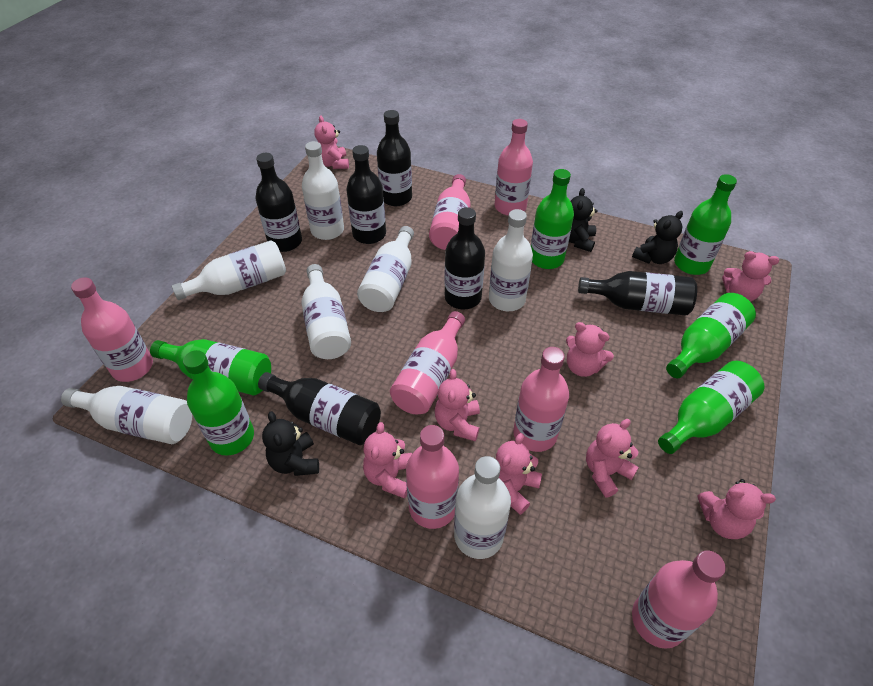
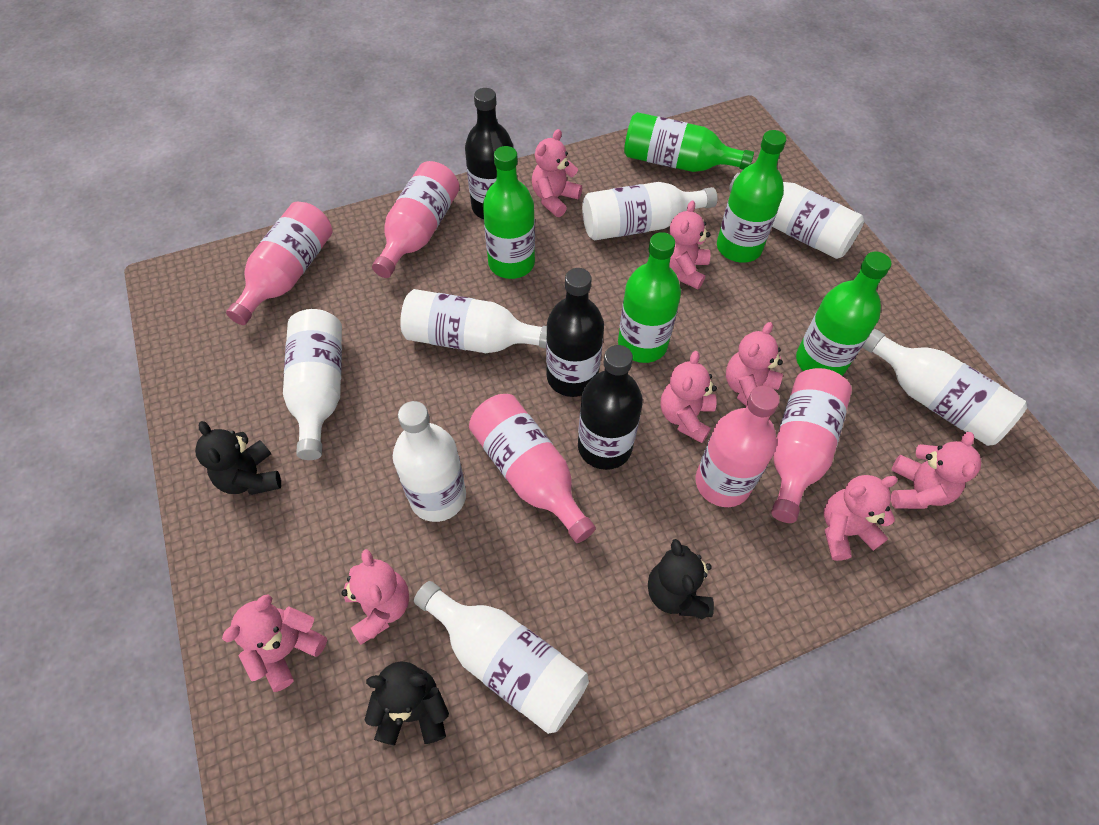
black bottle: [255,153,302,252] [258,372,381,445] [346,145,386,244] [377,110,412,206] [444,207,485,309] [578,271,697,315] = 6 -> [465,88,513,219] [546,268,604,397] [578,345,643,470] = 3
green bottle: [150,339,271,395] [183,350,254,455] [531,169,574,269] [658,361,764,454] [666,293,756,378] [674,174,737,275] = 6 -> [483,146,535,279] [618,232,681,363] [624,112,754,172] [717,130,786,263] [796,252,891,376] = 5
pink bottle: [71,277,153,382] [390,311,465,415] [406,425,459,529] [429,174,471,250] [495,119,533,216] [513,347,569,452] [632,550,726,649] = 7 -> [226,202,332,325] [372,161,459,278] [469,394,596,543] [695,386,780,507] [771,368,852,523] = 5

